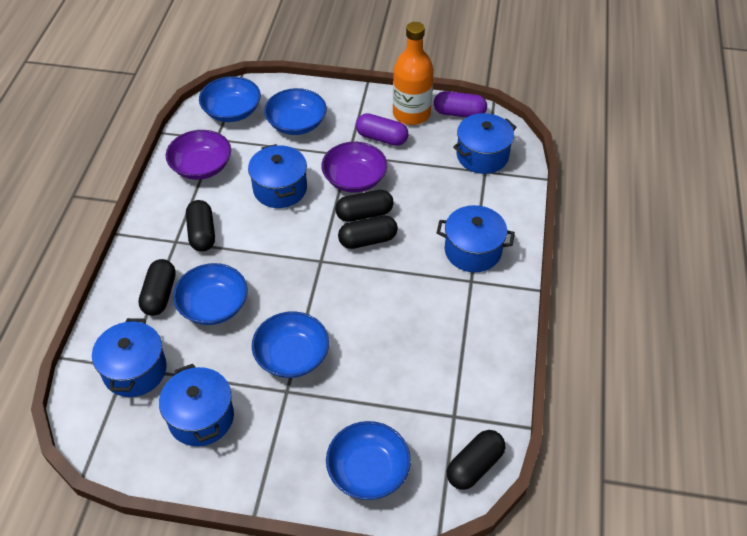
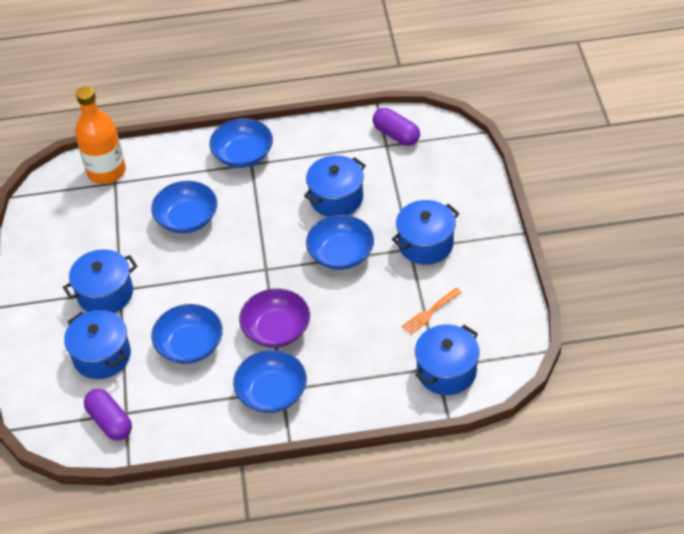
black capsule: [138,259,176,316] [186,200,215,252] [335,190,394,222] [338,215,398,249] [447,430,505,490] = 5 -> none = 0
orange fork: none = 0 -> [402,288,462,335] = 1
purple bowl: [166,130,231,180] [321,142,387,193] = 2 -> [239,288,310,348] = 1

